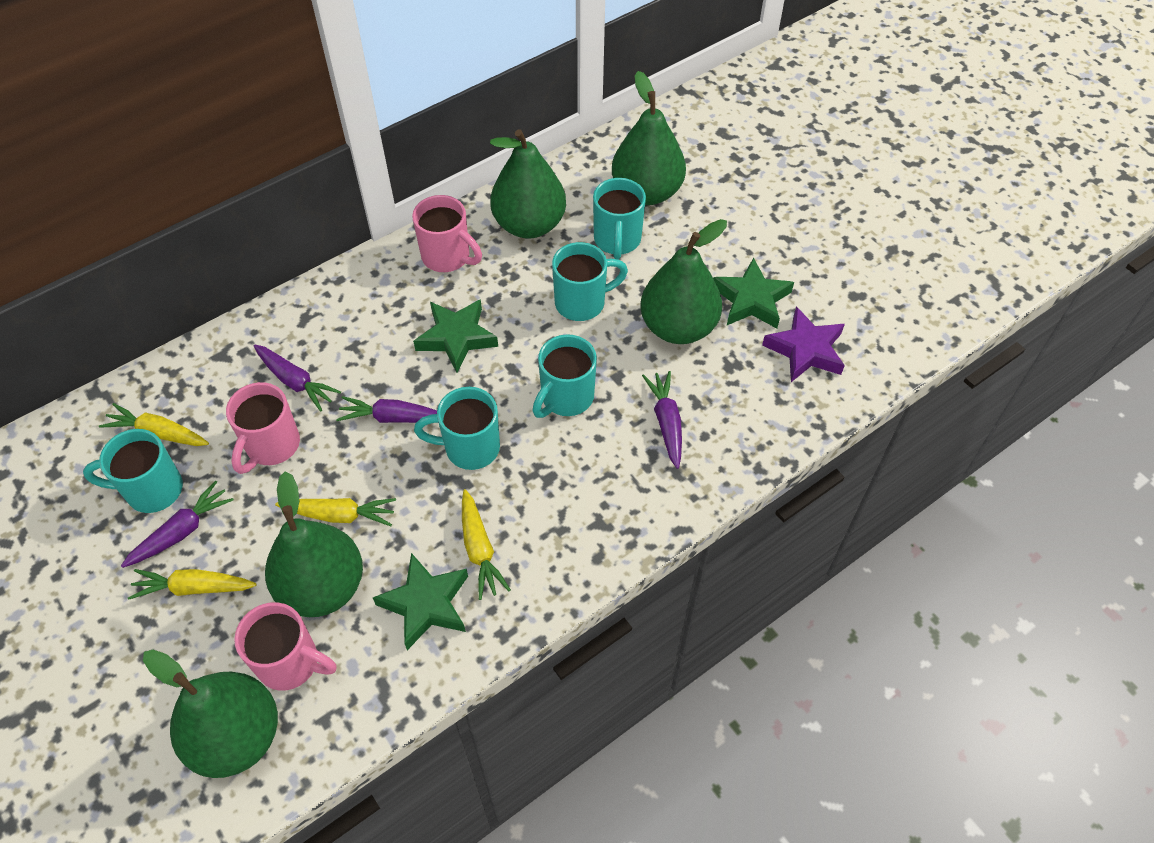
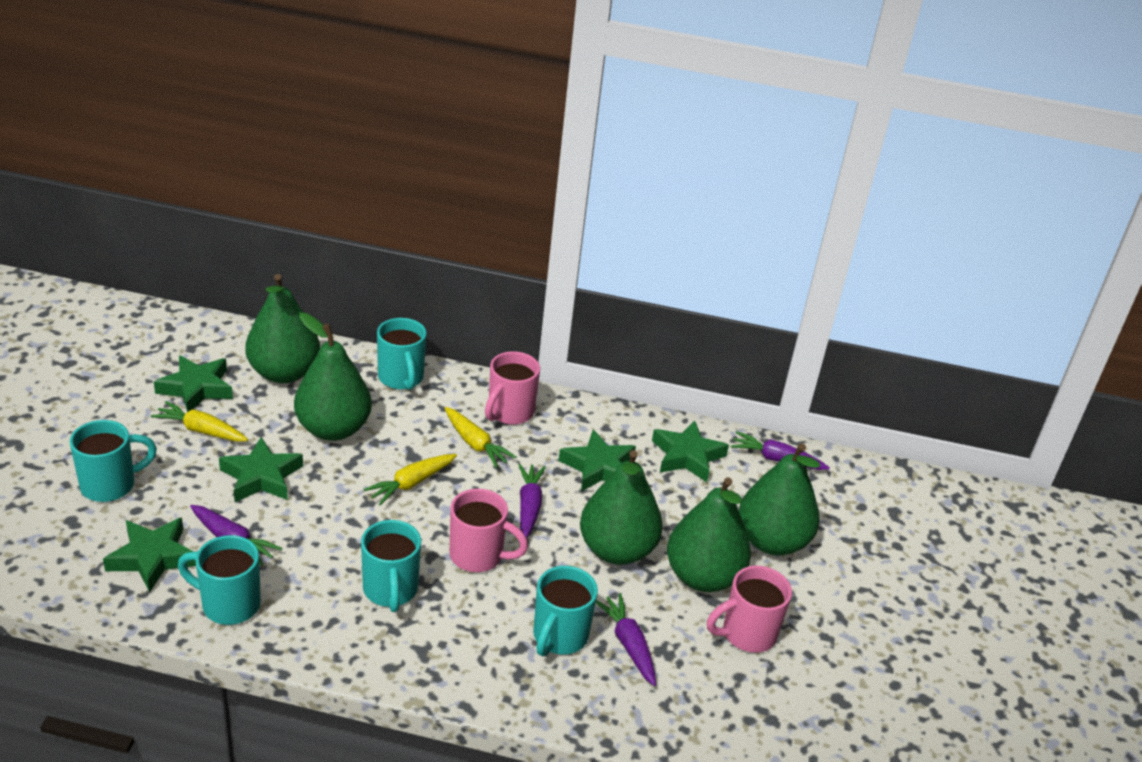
green star: [373,553,468,650] [413,299,498,372] [713,258,794,328] = 3 -> [103,517,196,593] [154,355,233,412] [219,437,303,502] [558,430,636,491] [652,420,729,482] = 5
purple star: [762,307,845,382] = 1 -> none = 0
yellow carrot: [99,403,209,446] [128,569,257,600] [275,498,396,526] [462,489,511,600] = 4 -> [151,401,248,442] [363,454,457,505] [445,407,517,468] = 3

